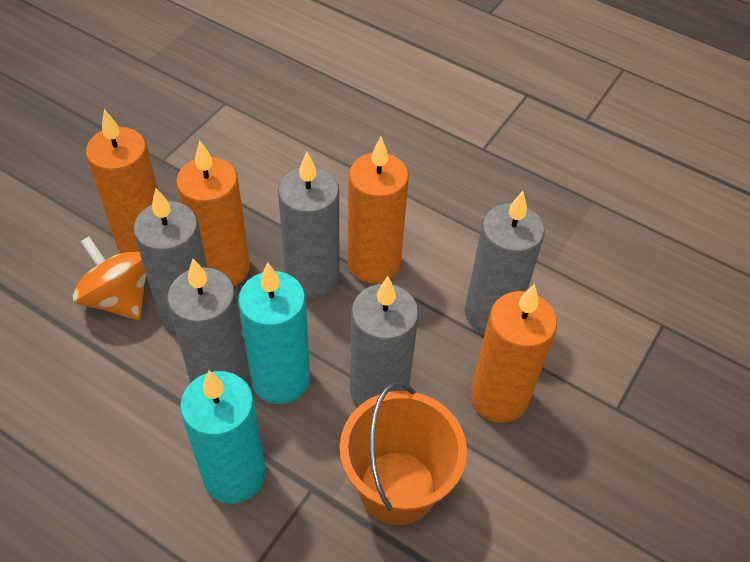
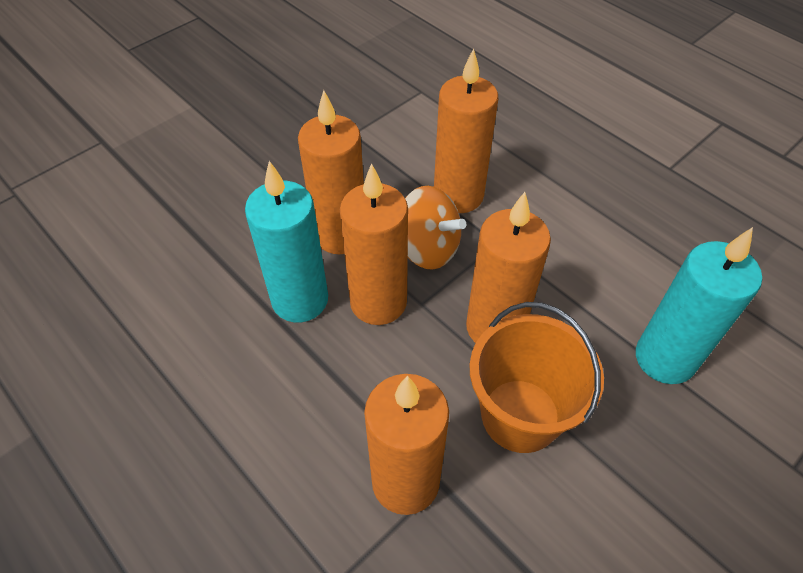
grey candle: [133,188,207,333] [167,259,249,383] [278,152,339,299] [350,276,419,407] [465,191,545,333] = 5 -> none = 0
orange candle: [86,109,158,253] [176,141,250,286] [348,137,409,284] [470,284,557,423] = 4 -> [298,90,364,254] [340,163,408,325] [364,374,449,515] [434,48,498,213] [466,192,551,343] = 5

